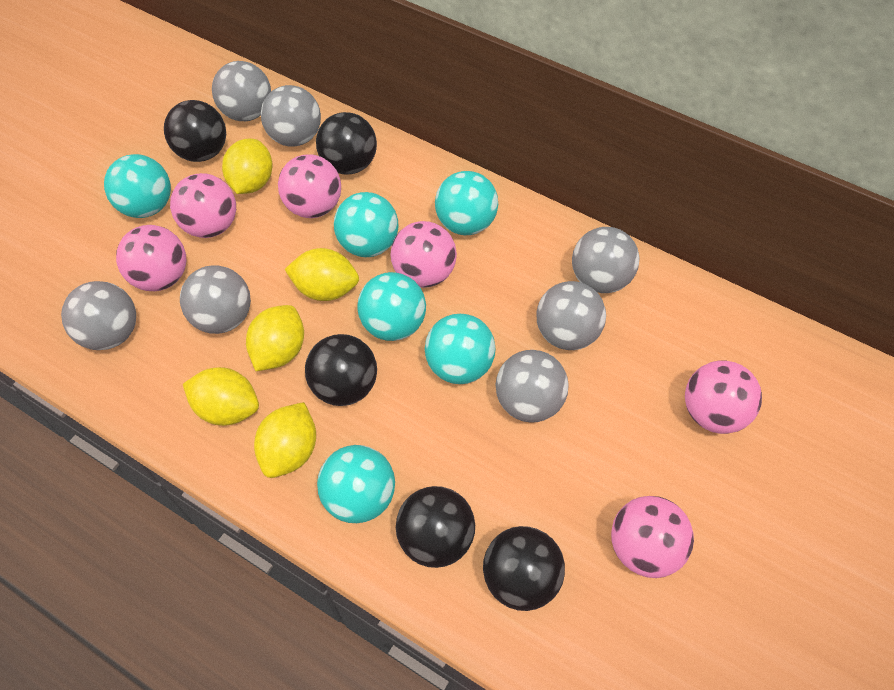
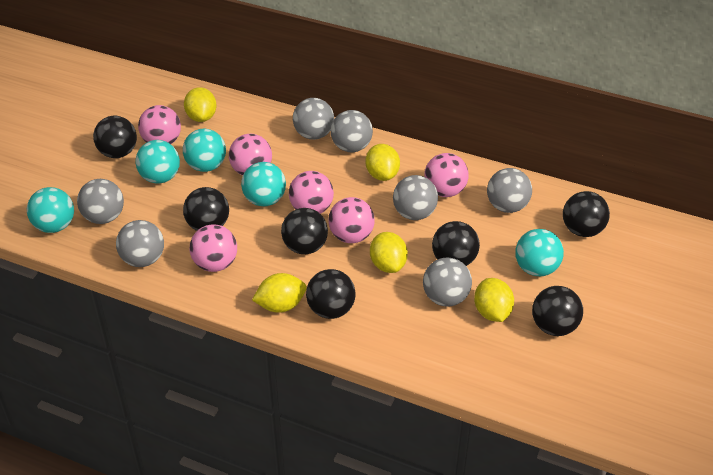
black ball: [164,100,226,162] [305,334,377,406] [316,112,377,175] [396,486,475,568] [483,526,565,611] = 5 -> [93,116,137,158] [183,187,229,231] [281,208,328,254] [306,269,356,319] [432,221,480,266] [532,286,583,336] [563,191,610,237] = 7
turquoise ball: [104,154,171,218] [317,445,395,523] [334,192,398,257] [357,272,426,341] [425,314,496,384] [435,171,498,235] = 6 -> [27,187,74,233] [135,140,180,184] [183,129,226,172] [241,162,286,206] [515,229,564,276] = 5

